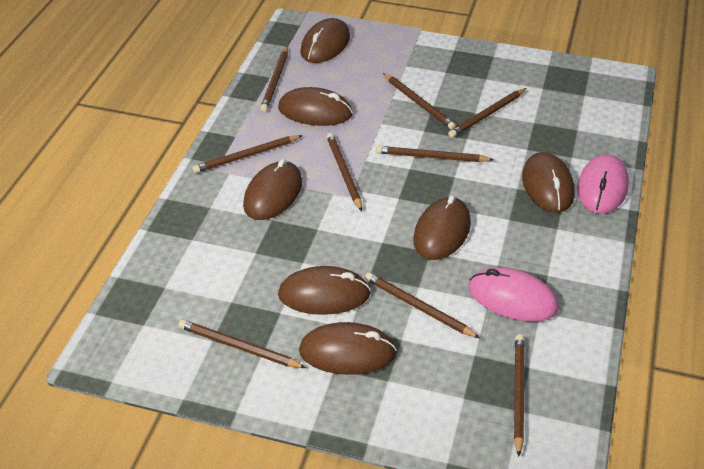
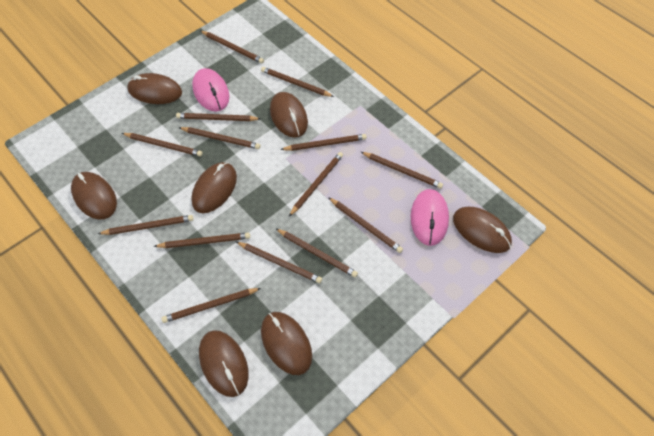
brown pencil: [178,320,306,368] [193,135,303,173] [260,46,288,112] [327,133,362,211] [365,272,480,338] [376,146,494,162] [383,73,456,130] [448,88,526,138] [514,334,525,457] = 9 -> [98,215,194,235] [122,133,202,156] [153,232,250,248] [161,288,261,323] [176,113,260,121] [178,127,260,149] [201,31,264,63] [236,242,322,283] [261,67,334,97] [276,229,358,278] [280,134,367,151] [289,152,343,216] [328,197,403,253] [361,152,443,189] = 14

